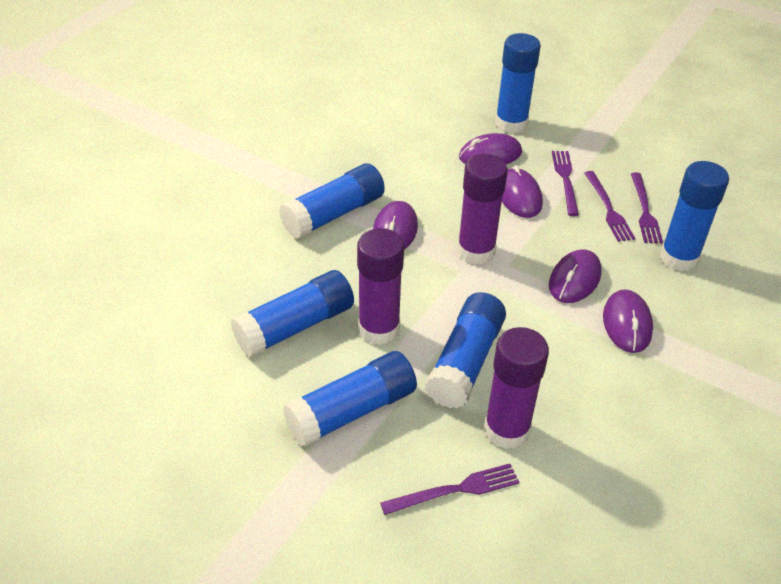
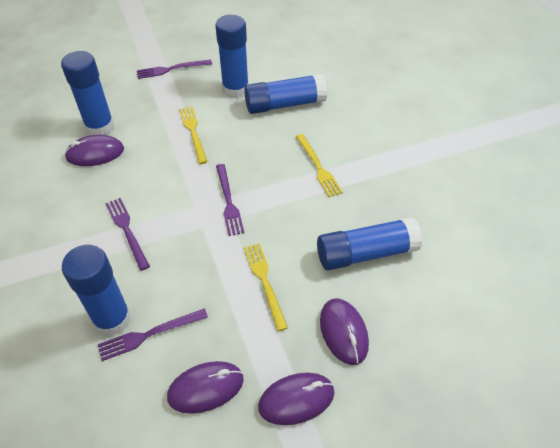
blue glue stick: [231,270,354,358] [279,164,385,239] [283,351,417,447] [425,292,506,408] [495,33,541,133] [660,161,729,271] = 6 -> [61,51,114,135] [62,245,131,336] [215,15,249,98] [244,73,327,114] [317,217,422,270] = 5
purple glue stick: [357,228,404,345] [457,154,508,265] [484,327,549,449] = 3 -> none = 0
purple mouse: [373,201,418,250] [459,133,522,164] [502,165,543,218] [549,250,602,303] [603,289,653,353] = 5 -> [64,135,124,166] [167,361,244,414] [258,373,335,425] [320,298,369,365] = 4
yellow fork: none = 0 -> [179,106,207,164] [244,243,288,331] [296,134,343,197] = 3

